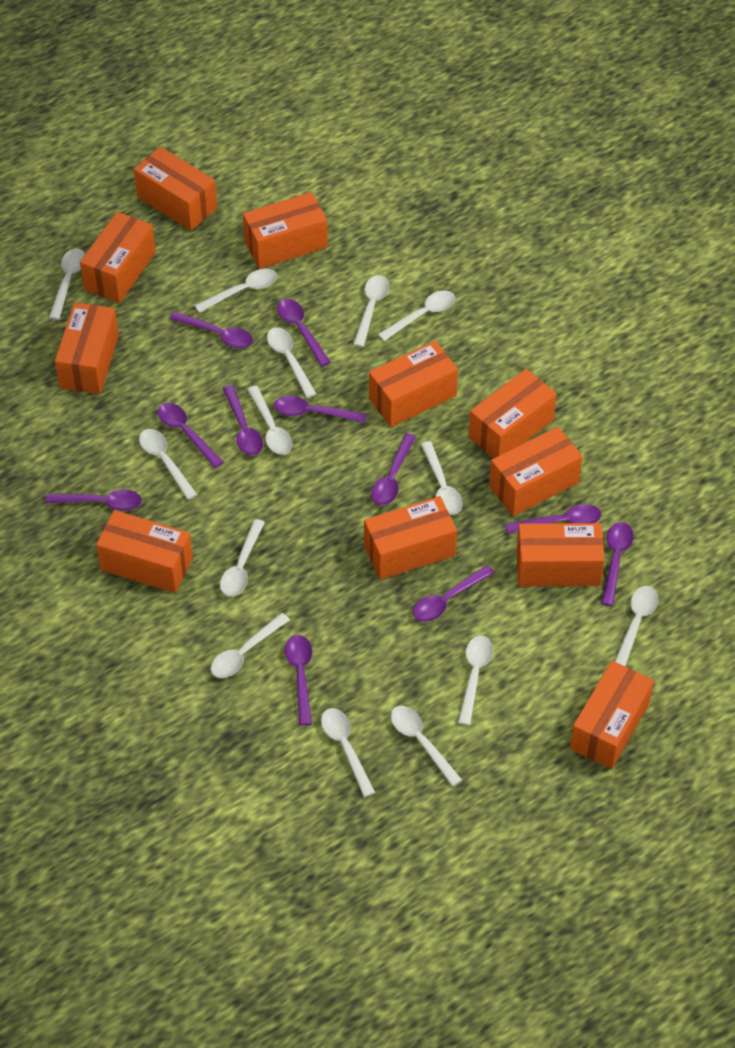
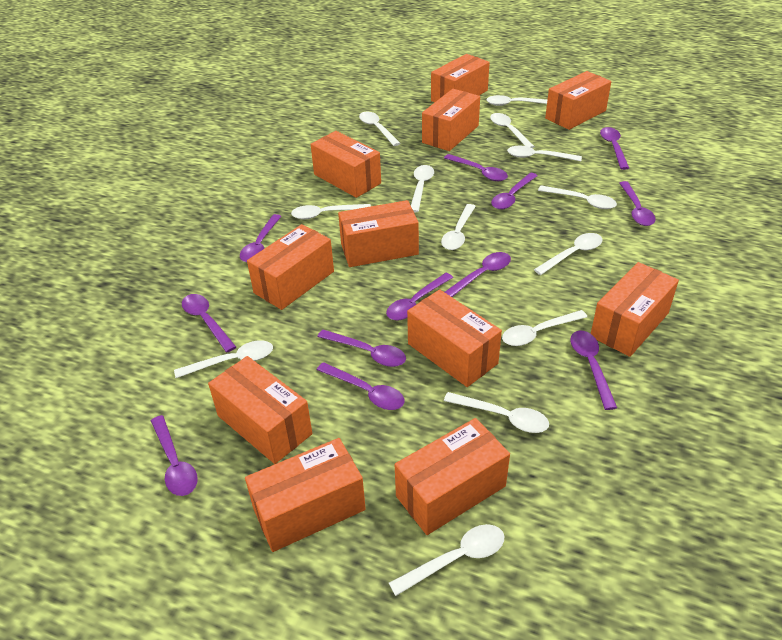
purple spoon: [46,489,142,511] [158,403,223,468] [170,311,253,349] [222,385,263,455] [274,396,367,423] [277,299,330,367] [285,635,312,726] [371,433,416,505] [413,565,495,622] [505,504,601,533] [601,522,634,606] = 11 -> [151,415,198,496] [182,294,236,352] [240,214,282,262] [317,330,406,367] [317,362,405,410] [386,273,453,320] [444,154,508,181] [445,252,511,297] [491,173,538,210] [570,331,617,410] [600,127,629,170] [619,181,656,226] = 12
white spoon: [49,248,85,320] [139,429,197,500] [194,268,277,313] [210,613,290,678] [220,519,265,597] [247,386,292,455] [267,327,316,398] [321,708,375,797] [353,275,389,347] [378,290,455,341] [391,706,462,787] [420,441,463,515] [458,636,493,725] [615,586,658,666] = 14 -> [174,340,273,378] [291,204,371,219] [359,112,401,146] [389,524,504,596] [411,165,434,213] [441,204,476,250] [444,392,549,433] [487,95,547,106] [490,113,535,148] [502,310,587,346] [507,146,582,161] [534,233,603,275] [538,185,617,209] = 13

